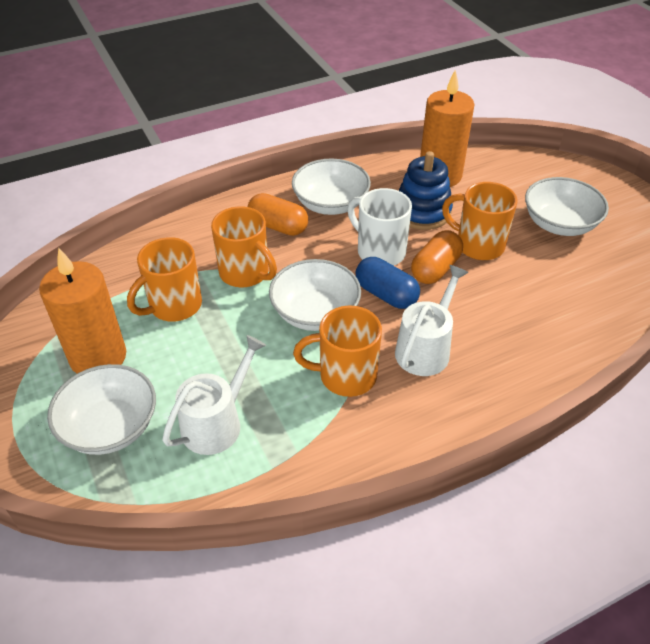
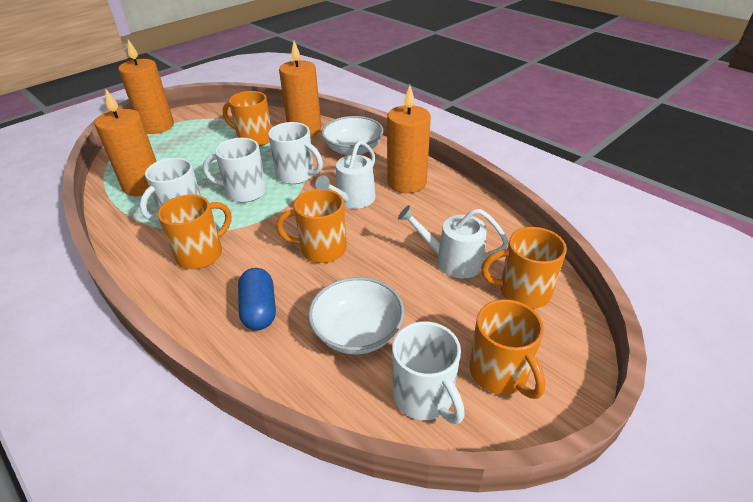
blue stacking toy: [399,151,453,230] = 1 -> none = 0
orange candle: [39,248,126,374] [420,70,475,187] = 2 -> [95,88,157,196] [118,39,174,134] [279,41,321,136] [387,85,431,193] = 4
orange capsule: [248,193,308,236] [411,230,463,284] = 2 -> none = 0
orange mug: [127,237,202,322] [211,206,277,287] [293,306,382,397] [442,182,517,260] = 4 -> [157,195,231,269] [223,91,271,147] [276,189,347,263] [469,299,546,399] [481,227,567,309] = 5
white bowl: [47,364,156,455] [269,259,361,331] [292,159,371,215] [525,177,609,236] = 4 -> [308,277,404,354] [321,116,383,156] = 2
white mug: [347,188,412,266] = 1 -> [140,158,201,222] [203,138,266,203] [268,122,323,184] [392,321,465,424] = 4

